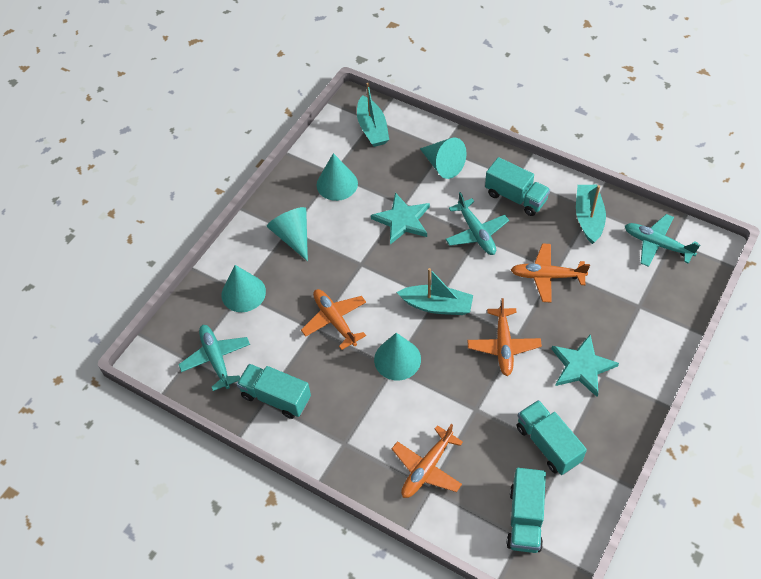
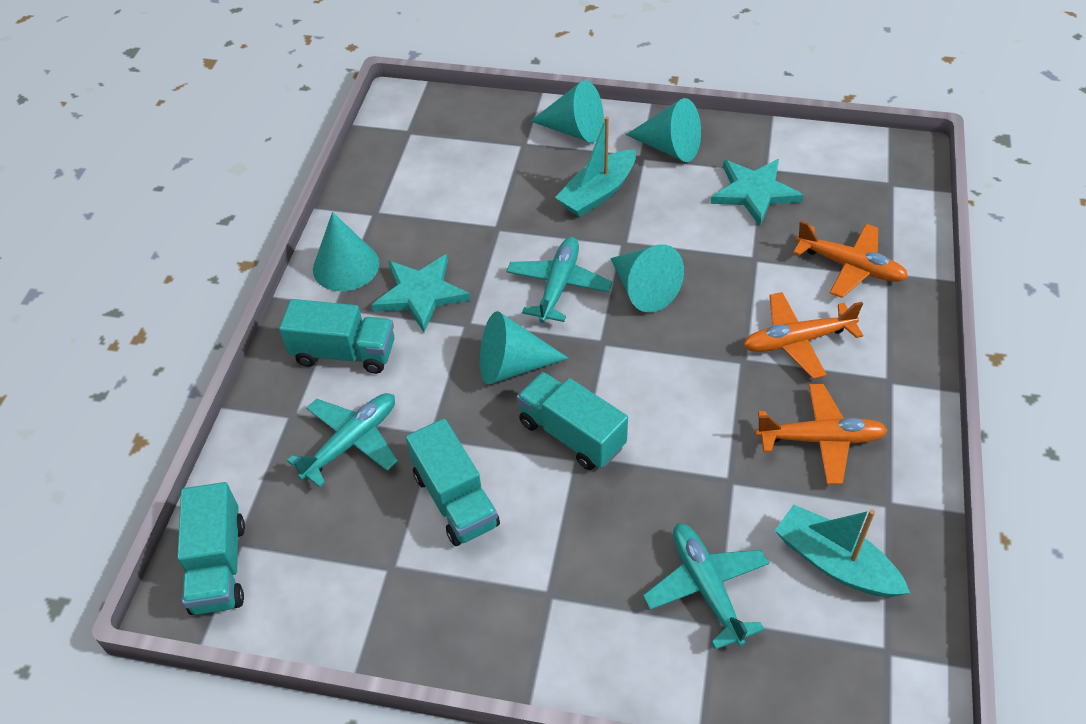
orange plane: [301,289,366,350] [392,424,463,498] [467,298,542,376] [511,243,590,303] = 4 -> [743,292,863,379] [755,384,888,484] [793,221,908,298] = 3
turquoise boat: [357,83,389,147] [397,268,473,315] [576,185,606,244] = 3 -> [555,117,636,217] [775,505,910,597] = 2

